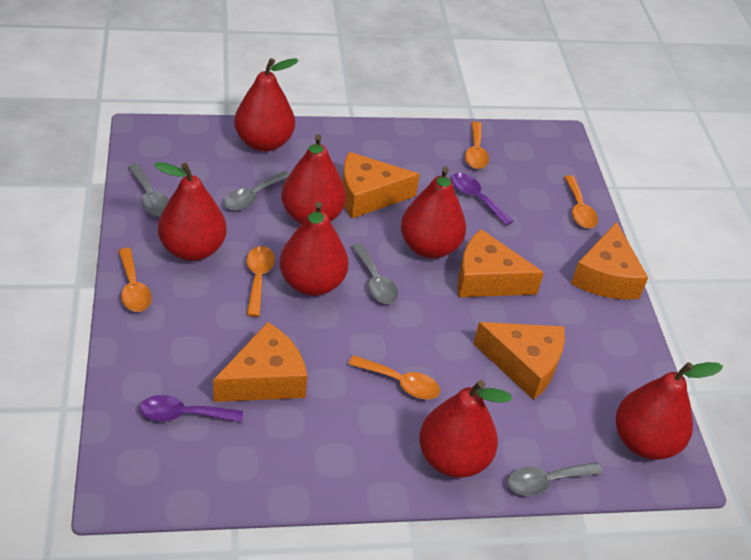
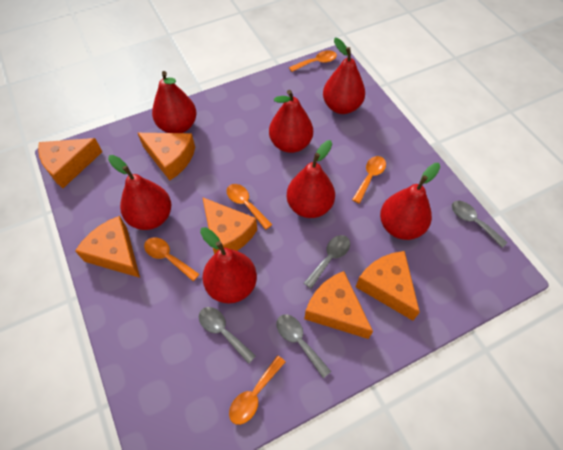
orange cheese: [213,322,307,402] [342,152,420,218] [457,229,544,297] [473,322,565,400] [571,222,648,300] = 5 -> [38,138,102,188] [75,216,140,278] [138,133,195,181] [202,197,257,254] [304,271,373,339] [356,251,420,321] = 6
purple spoon: [140,395,243,423] [451,173,513,226] = 2 -> none = 0

